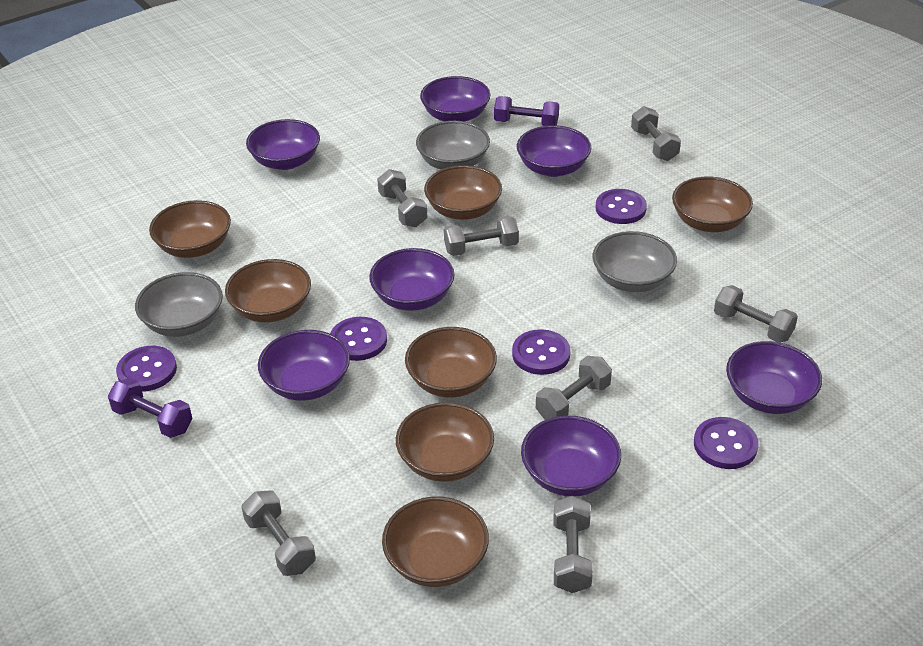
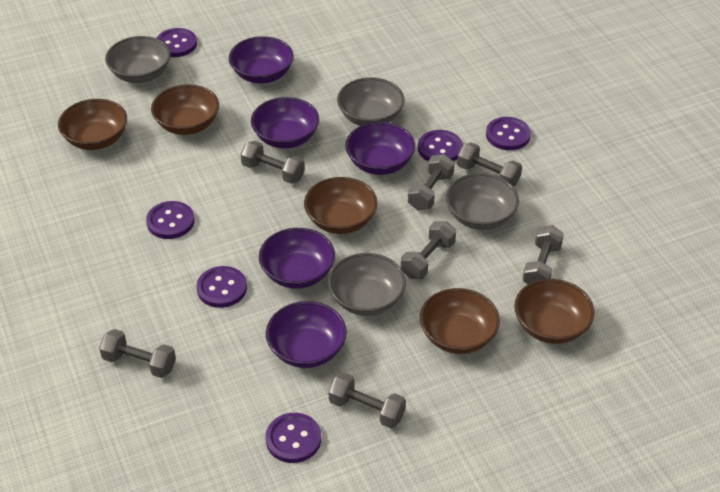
brown bowl: [149,200,231,258] [225,259,311,322] [382,497,489,587] [396,402,494,482] [405,327,497,398] [424,165,502,220] [672,177,753,232] = 7 -> [58,99,127,150] [151,84,219,135] [304,177,377,234] [420,288,500,354] [514,279,595,344] = 5
grey bowl: [135,272,223,337] [416,121,490,170] [593,231,677,292] = 3 -> [105,36,171,83] [328,253,406,316] [337,77,404,126] [446,173,519,230] = 4
purple bowl: [246,119,320,170] [258,330,350,401] [369,248,454,311] [420,76,491,122] [517,125,591,177] [521,416,621,496] [726,341,822,414] = 7 -> [229,36,294,83] [251,97,319,148] [259,228,335,289] [266,301,347,368] [345,122,415,175] = 5
purple button: [116,346,177,392] [330,317,387,361] [512,329,571,375] [595,189,647,224] [694,417,759,469] = 5 -> [146,201,194,239] [157,28,197,57] [196,266,247,308] [266,413,321,463] [418,130,463,161] [486,117,531,150] = 6
purple dumbbell: [108,378,193,438] [494,96,559,126] = 2 -> none = 0

